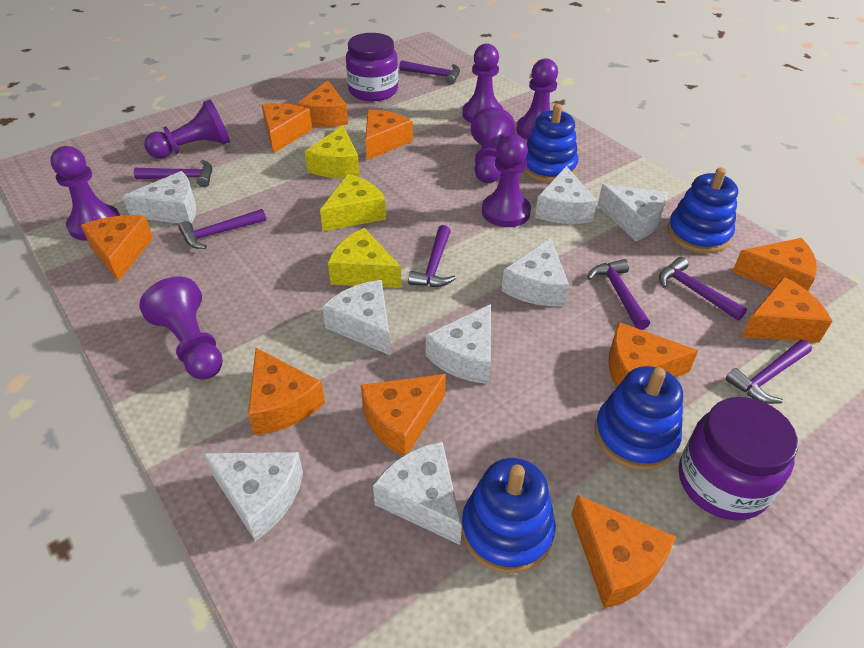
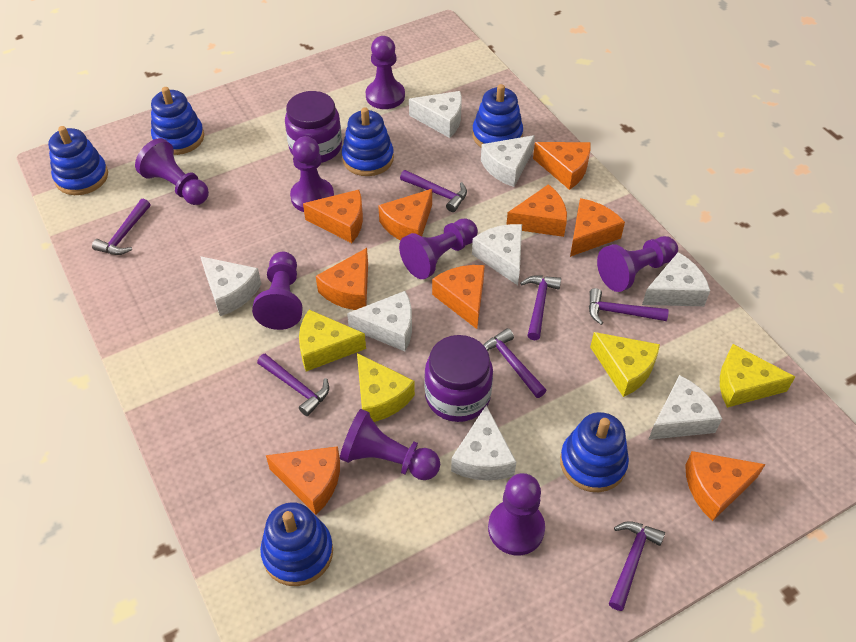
blue stacking toy: [462,458,556,573] [524,104,578,183] [595,366,683,470] [667,168,738,253] = 4 -> [48,126,108,195] [151,87,204,155] [260,502,333,586] [342,107,394,176] [472,84,523,147] [560,412,629,492] = 6
orange cheese: [81,215,153,282] [248,348,325,435] [262,103,312,153] [297,80,348,127] [361,374,446,456] [366,109,413,160] [571,495,676,609] [608,322,698,387] [732,238,817,291] [741,277,832,343] = 10 -> [266,446,340,515] [303,190,363,243] [316,248,368,310] [378,189,432,240] [432,265,485,329] [506,184,567,237] [533,142,591,190] [570,198,625,257] [685,451,765,521] = 9
purple pawn: [50,146,120,241] [139,276,223,380] [144,100,230,159] [462,43,503,123] [471,107,515,183] [482,135,531,227] [516,58,558,140] = 7 -> [135,138,209,205] [252,252,303,330] [290,136,334,212] [340,409,440,480] [366,36,405,109] [399,218,478,279] [488,473,545,555] [597,236,678,292] = 8
yellow cheese: [305,125,360,178] [320,174,386,231] [328,228,402,288] = 3 -> [299,310,366,371] [357,353,415,422] [590,332,660,397] [720,344,795,408] = 4

